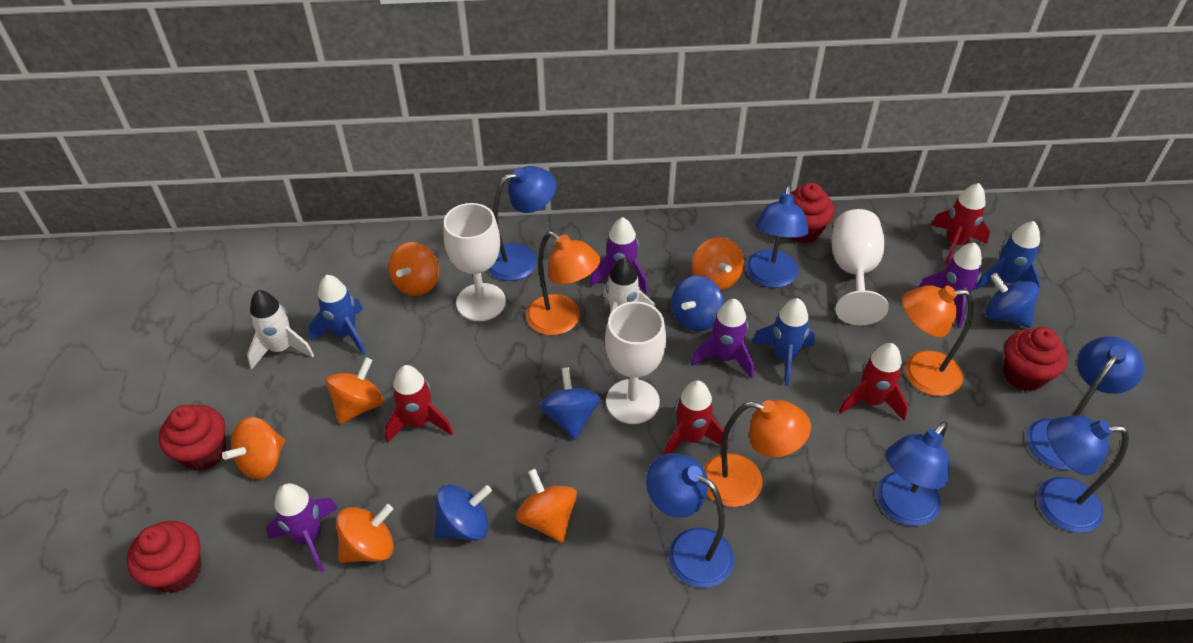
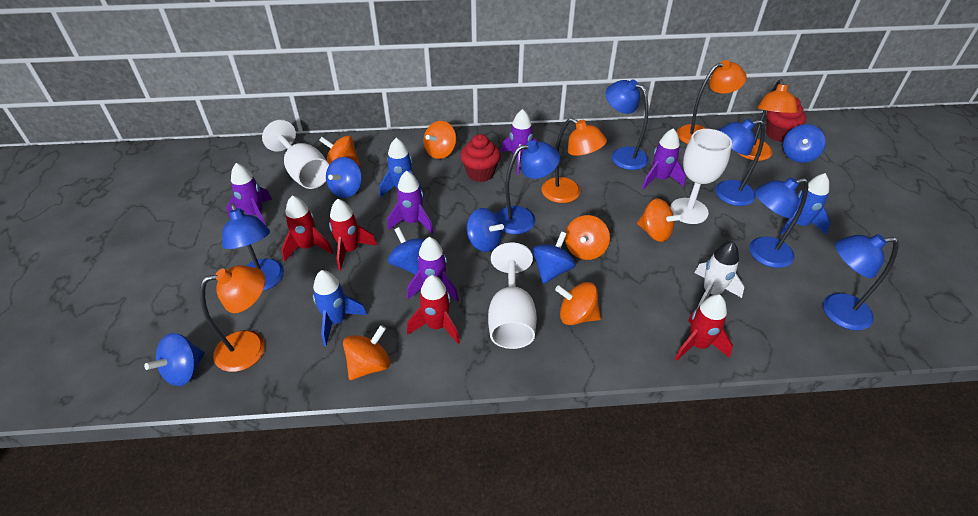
blue spinning top: [434,484,492,541] [540,367,600,440] [672,275,724,331] [985,273,1039,328] = 4 -> [144,333,205,386] [326,157,362,198] [388,227,425,275] [467,208,504,252] [532,232,576,284] [783,124,826,163] = 6
orange lamp: [526,231,600,335] [703,400,811,507] [902,285,973,396] = 3 -> [200,265,265,372] [541,118,607,203] [677,60,747,144] [738,79,798,161] = 4
purple rocket: [266,483,338,572] [590,217,648,294] [691,299,754,379] [918,242,982,328] = 4 -> [227,163,272,225] [387,170,434,234] [407,237,459,302] [501,109,538,175] [642,128,686,189] = 5
red cupcake: [127,521,202,593] [159,405,226,471] [790,183,835,243] [1003,327,1068,392] = 4 -> [460,134,500,182] [766,96,806,142] = 2
white rocket: [247,290,314,369] [603,258,656,328] = 2 -> [695,241,744,309] = 1

